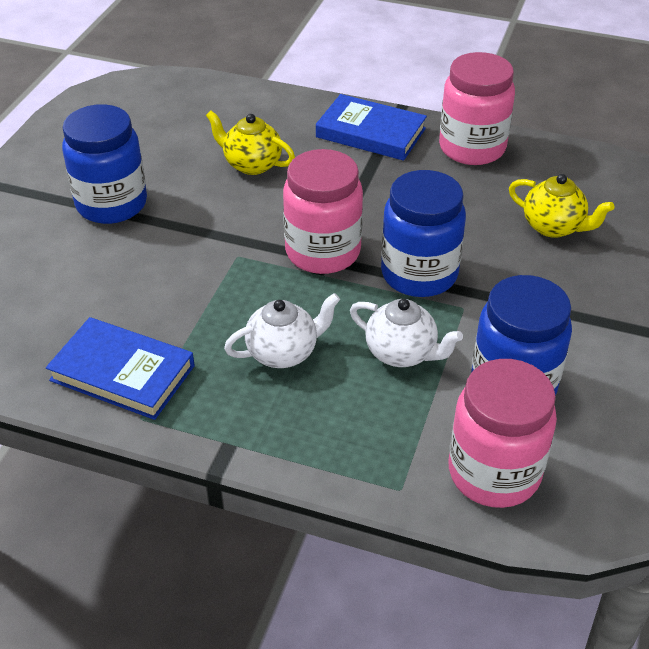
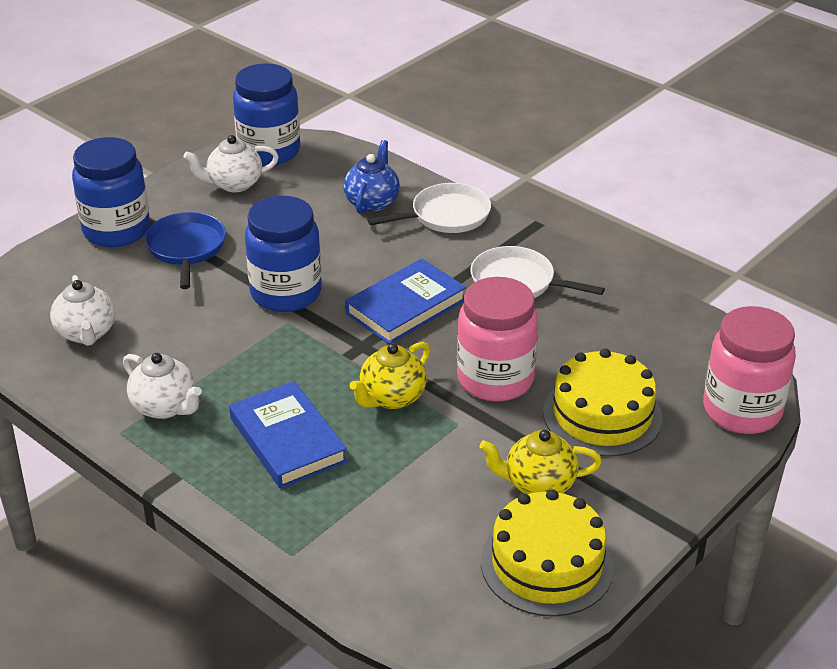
blue pan: none = 0 -> [145,212,226,289] = 1
blue teapot: none = 0 -> [343,140,400,214] = 1
pink jar: [283,149,363,274] [439,52,515,165] [449,359,557,508] = 3 -> [457,277,538,401] [703,306,796,434] = 2
white pan: none = 0 -> [368,183,491,233] [470,246,605,298] = 2
white teapot: [224,293,340,368] [350,299,463,367] = 2 -> [50,275,115,346] [123,353,202,419] [183,135,279,192] = 3
yellow cake: none = 0 -> [481,489,614,617] [543,348,662,457] = 2

